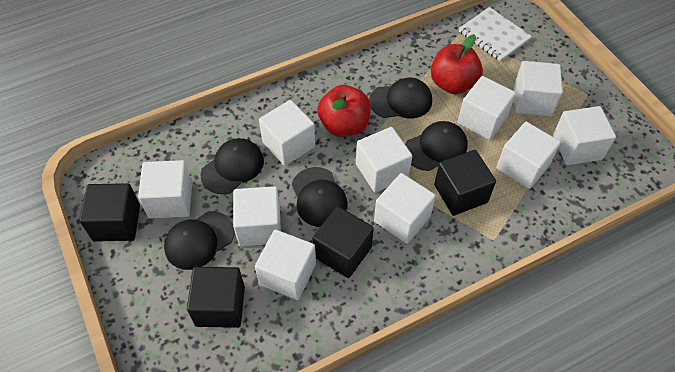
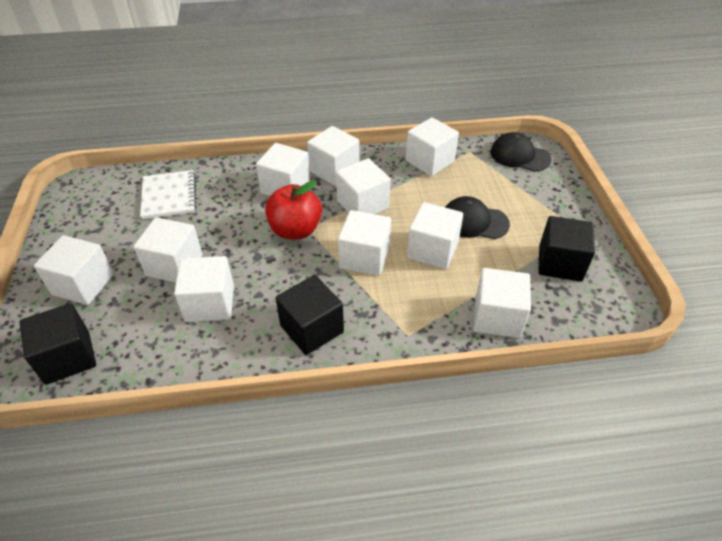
black cap: [164,211,235,270] [200,138,264,194] [292,167,348,227] [369,78,432,118] [405,121,468,171] = 5 -> [445,196,510,239] [490,132,552,172] = 2
black cube: [79,183,140,242] [187,267,245,328] [312,206,374,278] [434,150,496,216] = 4 -> [19,303,96,385] [276,275,344,355] [538,216,595,282] = 3
red apple: [318,85,371,137] [431,34,483,94] = 2 -> [265,180,322,239] = 1

